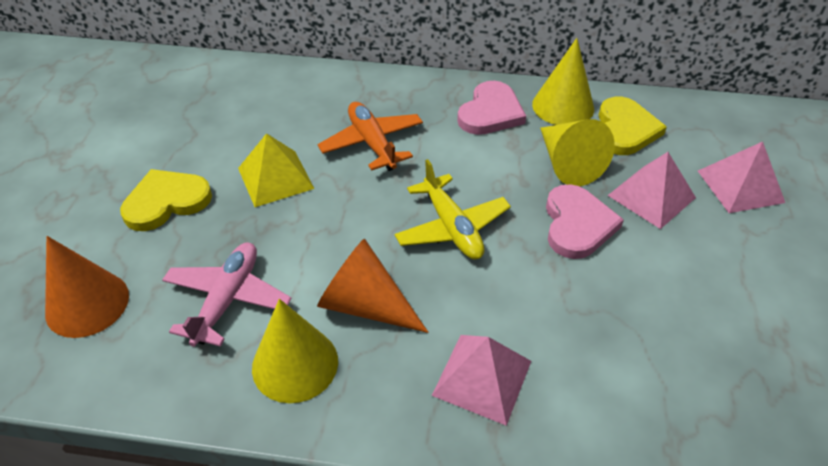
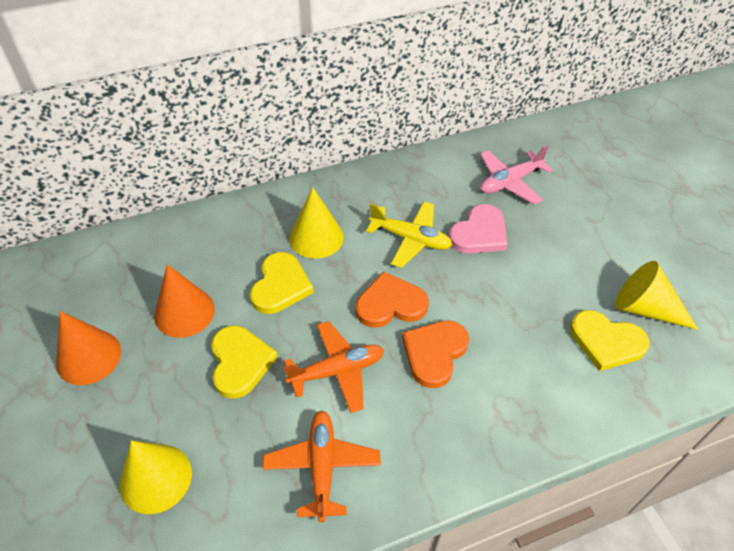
orange heart: none = 0 -> [356,272,429,328] [402,320,469,388] = 2
orange plane: [317,102,423,171] = 1 -> [262,411,381,522] [283,321,384,413] = 2
pink heart: [457,81,526,135] [546,184,624,259] = 2 -> [449,204,508,253] = 1
pink pyramid: [432,335,531,426] [607,152,696,229] [698,142,785,213] = 3 -> none = 0
yellow heart: [120,169,212,231] [599,97,667,155] = 2 -> [211,326,278,398] [250,252,314,314] [570,310,650,371] = 3
yellow pyramid: [238,133,315,207] = 1 -> none = 0

